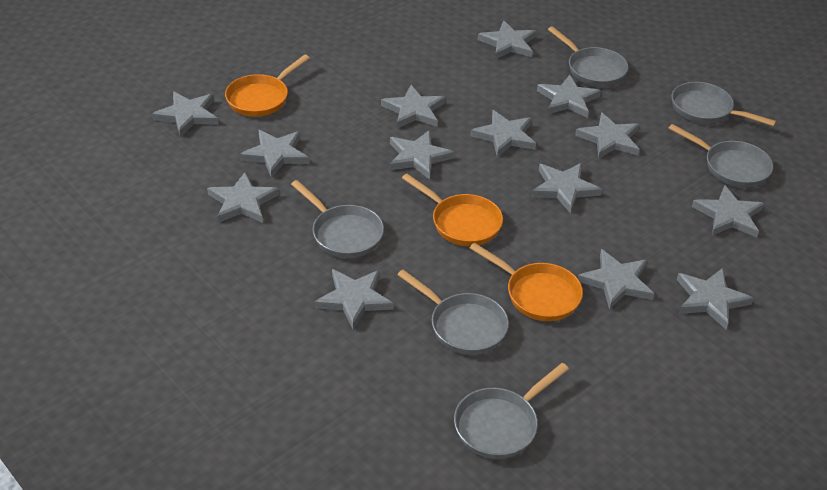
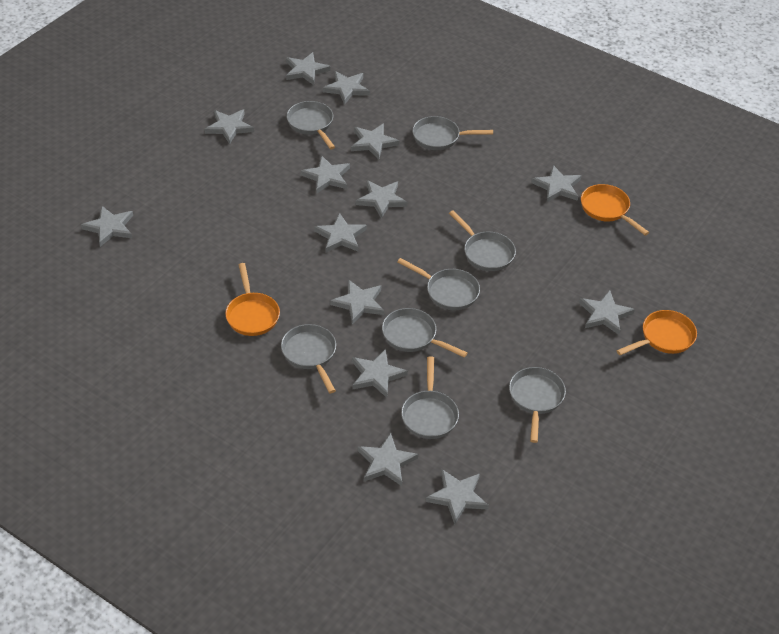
grey pan: [291,180,384,258] [397,270,509,355] [454,363,569,459] [548,26,628,87] [668,124,773,188] [672,82,776,126] = 6 -> [281,324,336,393] [287,101,335,149] [382,308,467,357] [397,258,480,310] [401,356,459,439] [412,116,493,150] [449,210,516,271] [509,367,566,443] = 8

